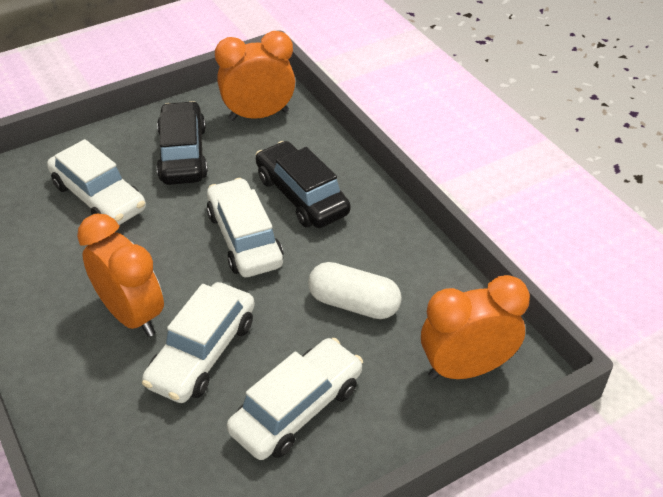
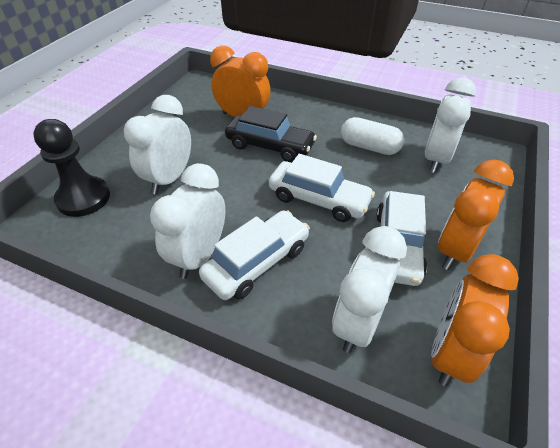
black car: [157,101,208,185] [256,141,350,228] = 2 -> [225,106,317,162] = 1
black pawn: none = 0 -> [33,119,110,217] = 1
white car: [47,139,146,225] [142,282,255,403] [207,178,284,277] [227,338,363,460] = 4 -> [199,210,310,300] [269,154,375,222] [376,191,427,286] = 3
white clock: none = 0 -> [124,95,191,194] [150,163,226,279] [332,226,407,353] [424,77,476,173] = 4

